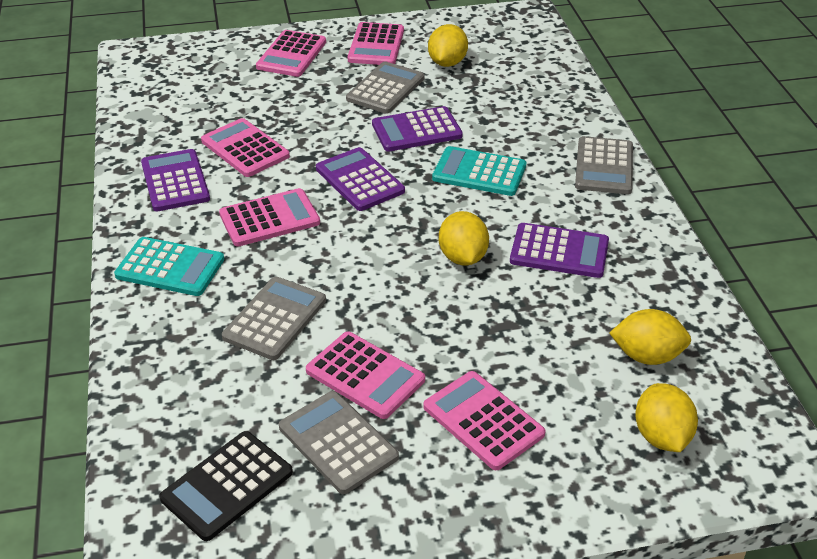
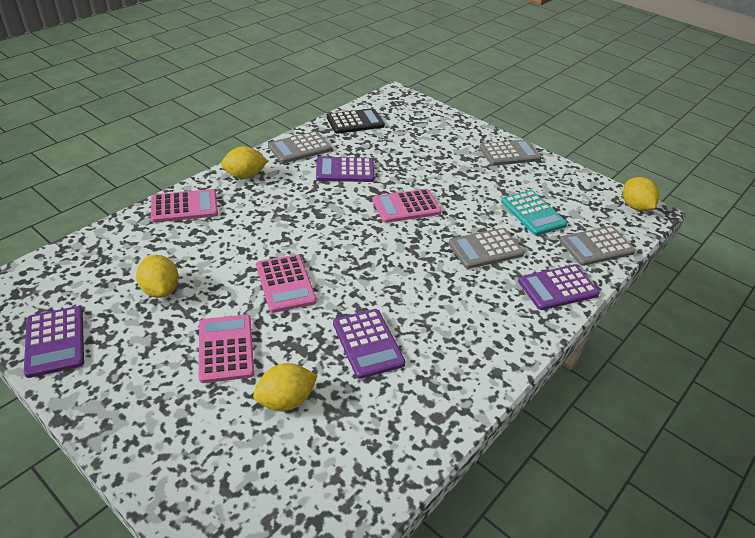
pink calculator: [201,118,290,177] [219,188,320,247] [256,30,326,77] [306,331,425,419] [347,22,404,65] [423,371,546,470] = 6 -> [151,189,218,223] [199,315,254,383] [256,254,317,313] [372,189,442,223] = 4
turquoise calculator: [114,237,224,296] [432,146,526,196] = 2 -> [501,190,567,236] = 1

